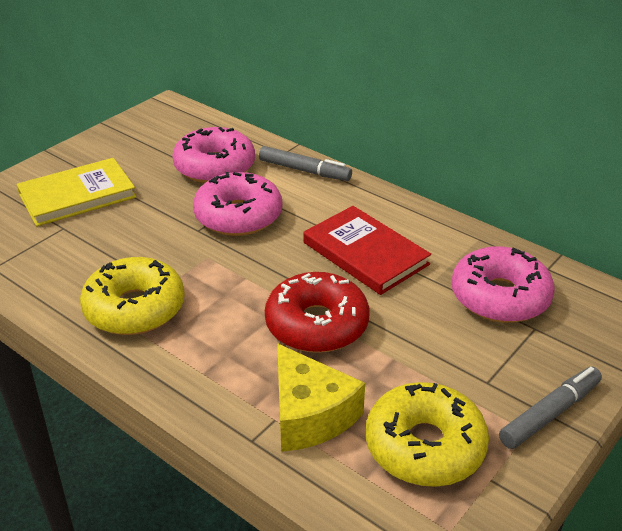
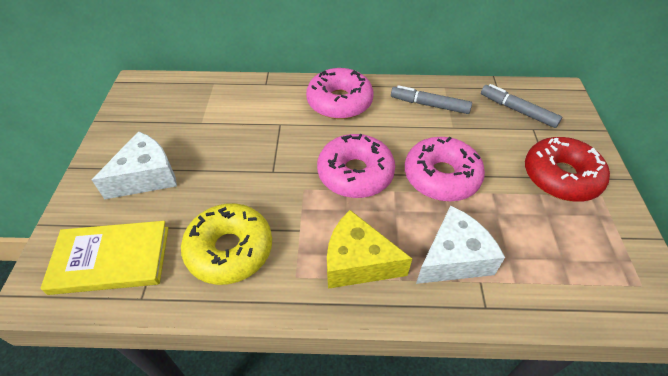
red book: [303,206,431,295] = 1 -> none = 0
white cheese: none = 0 -> [92,131,177,199] [416,206,505,284] = 2
yellow donut: [80,257,185,335] [366,382,489,487] = 2 -> [181,203,272,285] = 1

